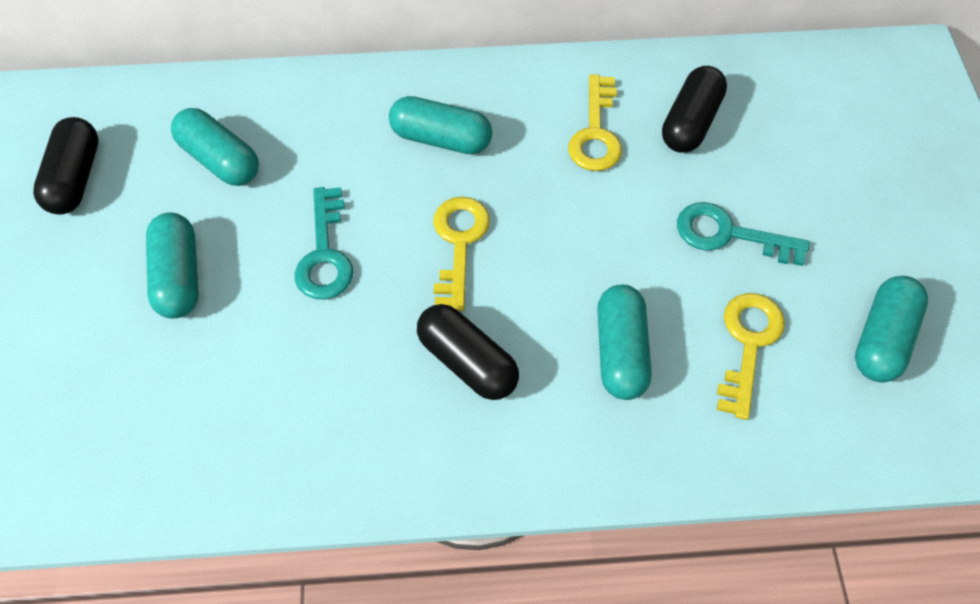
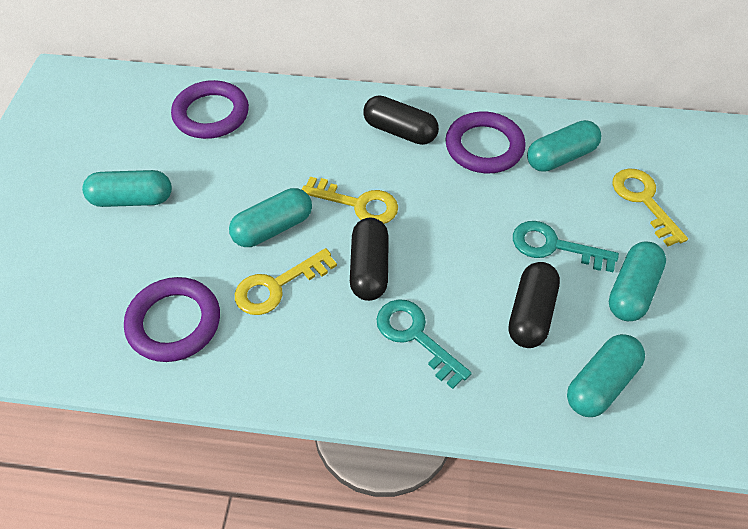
purple ring: none = 0 -> [124,277,220,362] [171,80,249,139] [445,111,526,173] = 3

